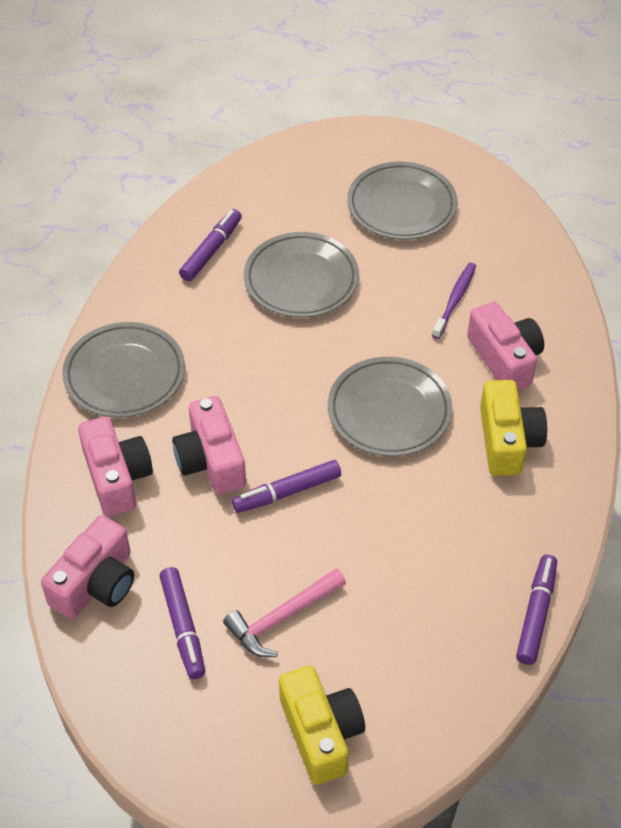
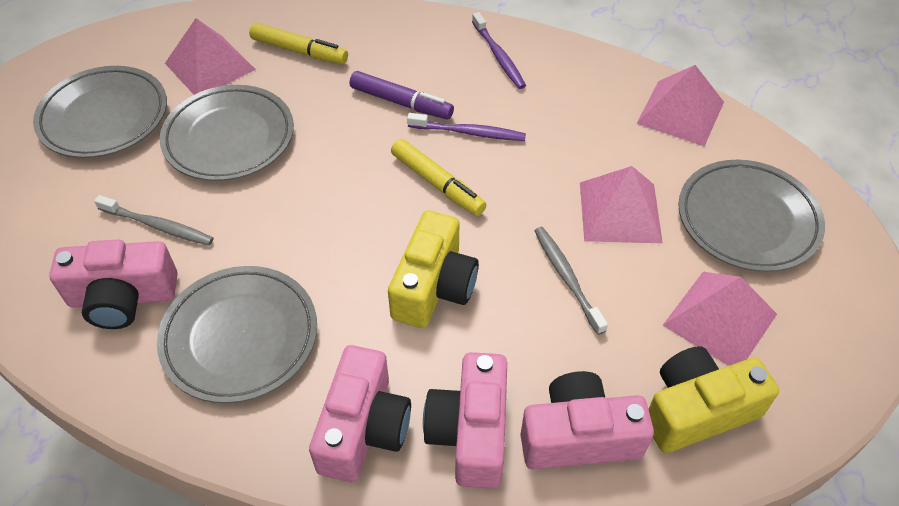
grey toothbrush: none = 0 -> [94,195,214,245] [534,227,608,335] = 2
pink hammer: [223,568,346,657] = 1 -> none = 0
pink pyramid: none = 0 -> [165,18,256,95] [580,166,663,243] [636,65,724,147] [663,272,777,366] = 4
purple marker: [160,567,205,679] [179,209,242,281] [232,460,341,513] [516,554,557,665] = 4 -> [350,71,454,119] = 1
purple toothbrush: [432,263,476,339] = 1 -> [407,113,526,141] [472,12,526,89] = 2
yellow marker: none = 0 -> [249,23,348,64] [391,139,486,216] = 2

